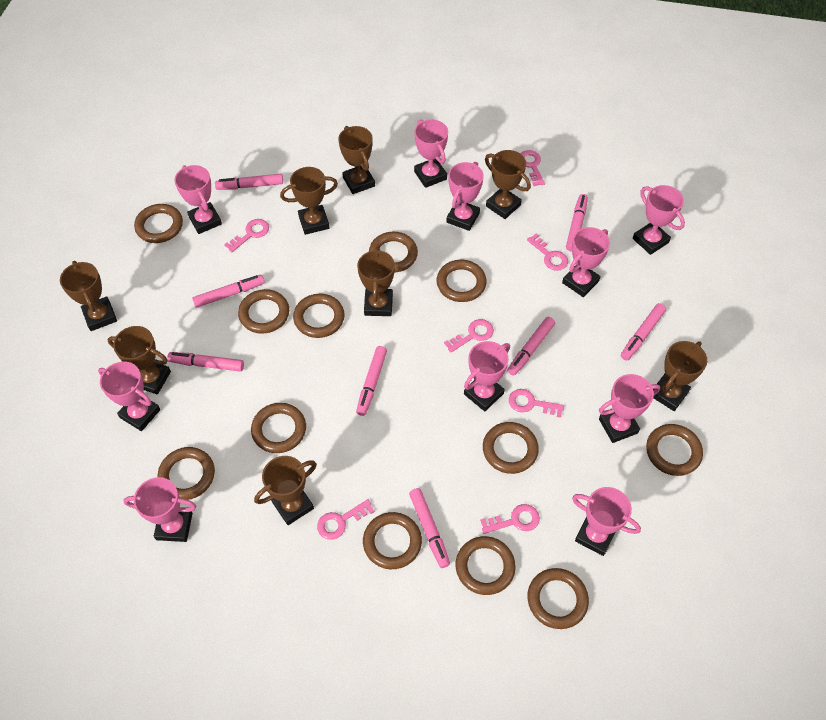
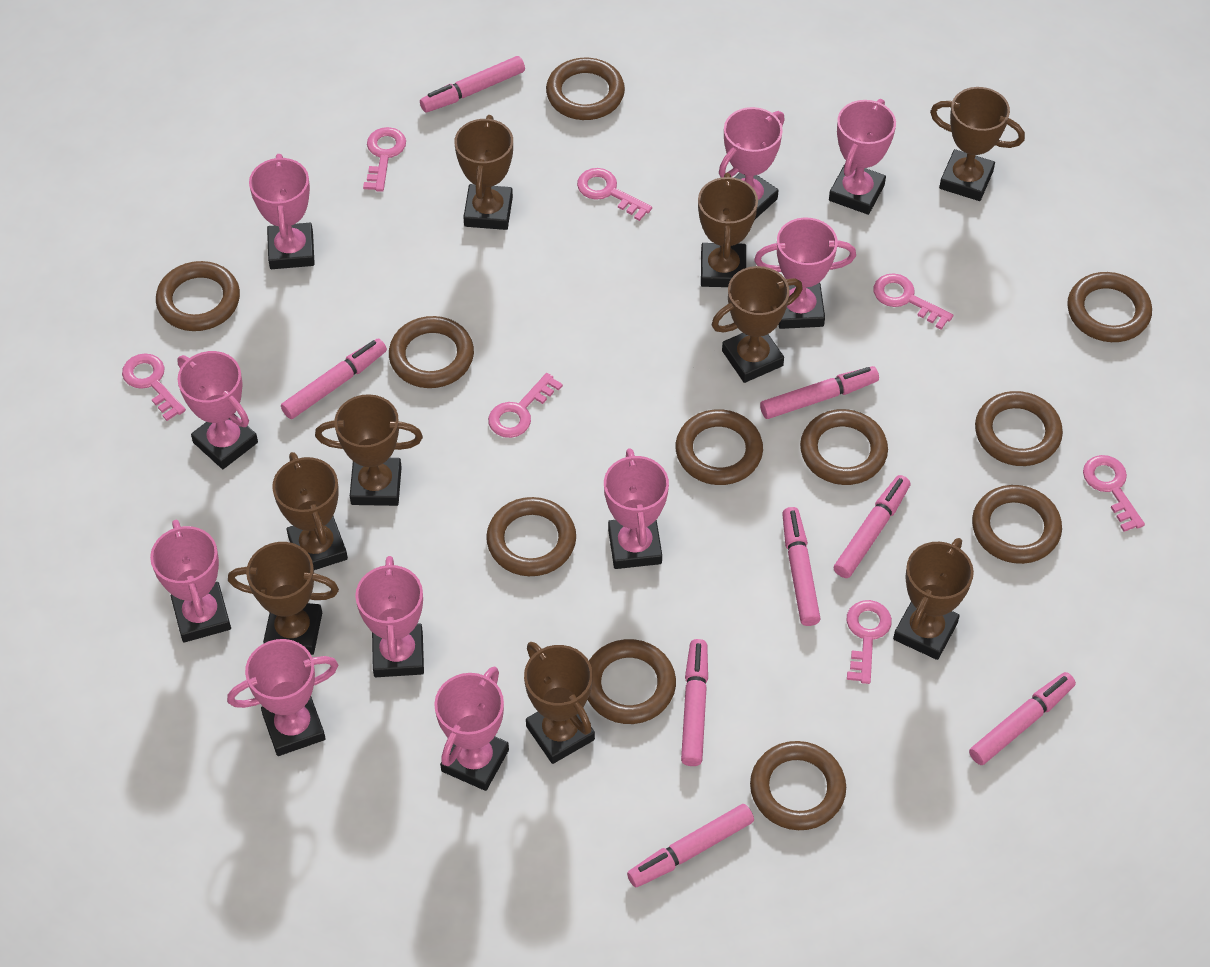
brown ring: [134,204,183,243] [158,447,215,500] [238,289,289,334] [251,403,306,453] [293,294,345,338] [363,512,422,569] [369,232,418,273] [437,260,487,302] [456,536,516,595] [483,422,539,474] [527,568,589,629] [646,424,703,476] = 12 -> [156,261,240,331] [389,316,474,388] [486,497,576,576] [546,58,625,120] [588,639,676,724] [675,409,763,485] [750,741,846,830] [800,409,888,485] [972,485,1062,564] [975,391,1063,466] [1067,272,1152,342] = 11
brown trophy: [60,261,117,331] [107,326,171,395] [254,456,317,525] [280,167,338,235] [338,126,375,194] [357,247,395,316] [485,150,531,219] [653,341,707,411] = 8 -> [228,542,339,655] [272,452,348,570] [315,394,423,506] [454,115,513,230] [524,642,595,764] [698,173,758,287] [711,266,803,383] [893,538,974,660] [930,87,1025,201] = 9

